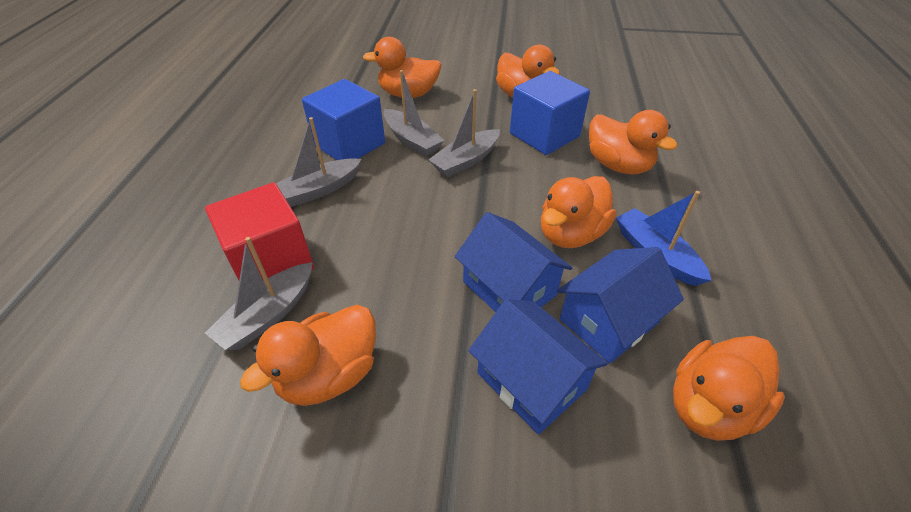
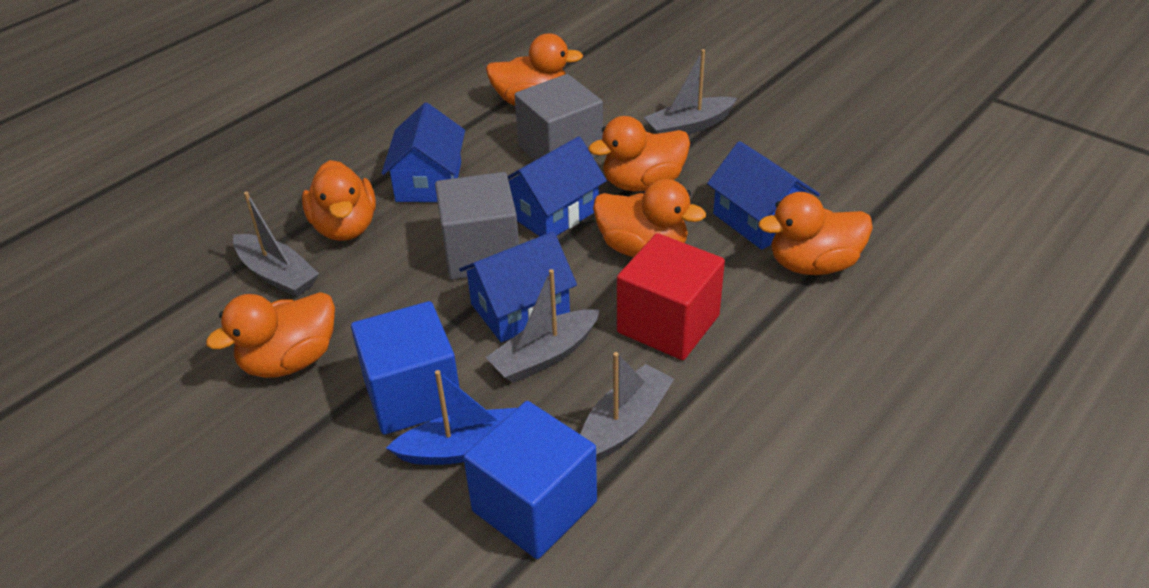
blue house: [455,212,572,312] [468,299,608,435] [557,247,684,363] = 3 -> [381,103,465,202] [459,232,577,343] [508,137,607,236] [707,141,820,250] = 4
grey cube: none = 0 -> [435,172,519,280] [514,74,603,160] = 2

